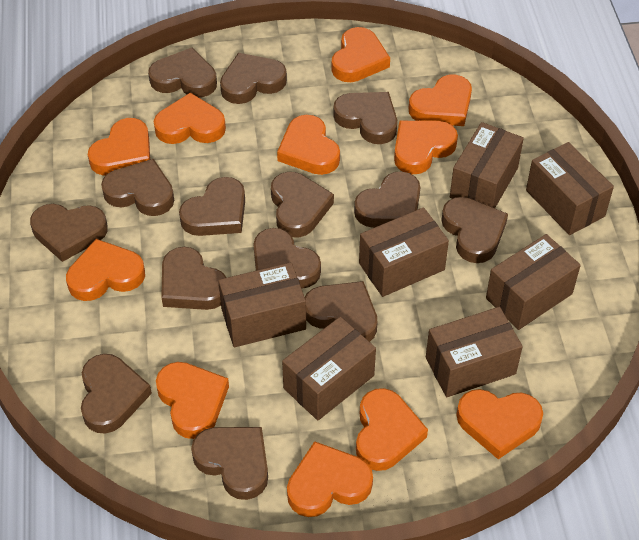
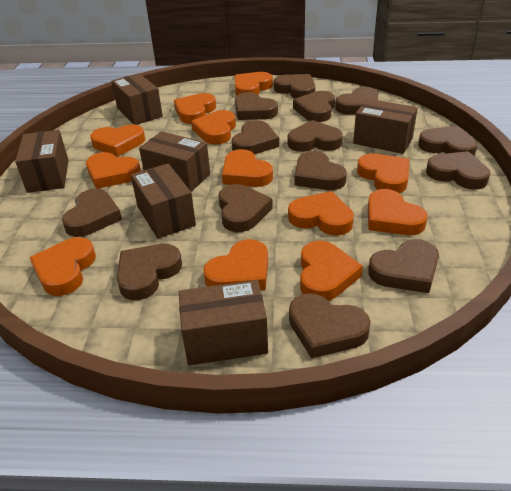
brown box: [218,262,306,347] [282,317,376,421] [359,207,449,297] [426,307,523,397] [450,122,524,208] [486,234,581,330] [526,142,614,235] = 7 -> [15,130,68,193] [111,73,163,125] [131,164,196,238] [139,131,210,192] [179,280,268,365] [353,99,418,154] = 6
orange heart: [66,239,145,301] [88,118,150,176] [154,93,226,144] [156,362,229,439] [277,115,340,175] [287,441,373,517] [331,27,390,82] [356,388,428,471] [394,121,458,174] [408,75,472,126] [456,389,543,459] = 11 -> [30,237,96,296] [86,152,141,189] [90,125,145,157] [174,93,216,124] [191,110,236,144] [203,239,268,290] [222,149,273,187] [235,72,273,96] [288,191,354,236] [300,240,363,301] [357,153,409,193] [368,189,428,235] = 12

